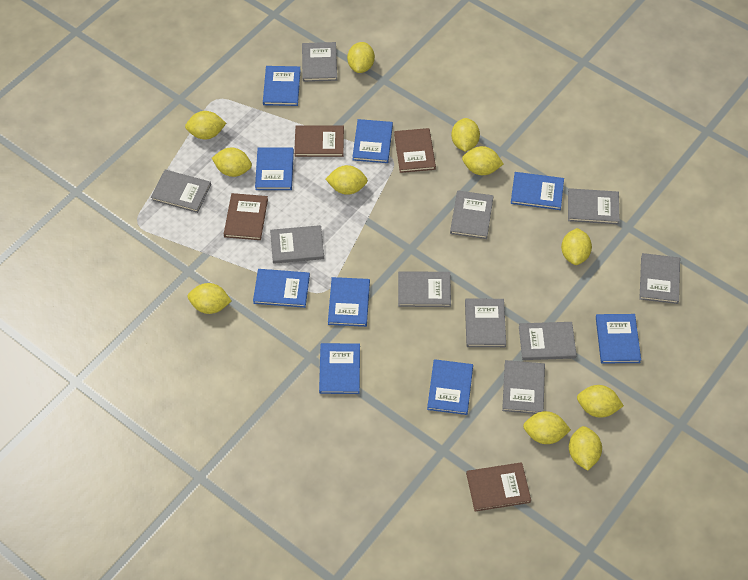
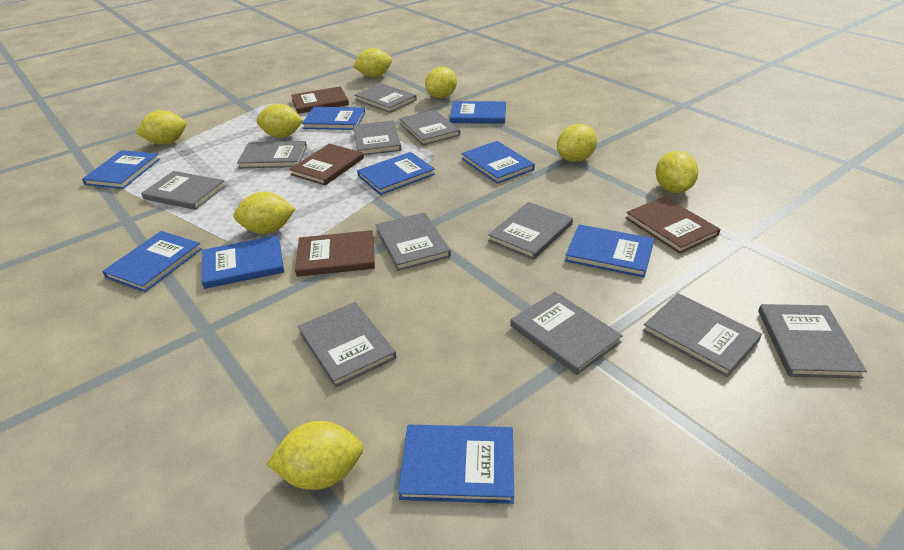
grey book: [151,170,211,213] [270,225,324,264] [302,42,337,82] [398,271,451,307] [450,190,493,239] [465,299,506,347] [502,360,545,414] [519,322,577,360] [568,188,620,224] [639,253,680,304] = 10 -> [141,171,226,210] [237,141,307,168] [298,302,396,387] [353,120,402,155] [355,83,417,113] [376,212,451,271] [399,110,460,145] [488,202,573,260] [510,292,623,375] [642,293,762,377] [758,304,867,379] = 11
yellow lemon: [185,111,226,139] [188,283,231,314] [212,148,252,177] [326,165,368,195] [347,42,375,73] [451,118,480,152] [462,146,504,175] [523,411,571,444] [561,228,592,265] [569,426,602,471] [577,385,624,418] = 11 -> [136,110,186,144] [233,192,295,234] [256,104,304,138] [266,421,363,490] [353,48,392,77] [425,67,457,98] [557,124,597,162] [656,151,698,193] = 8

